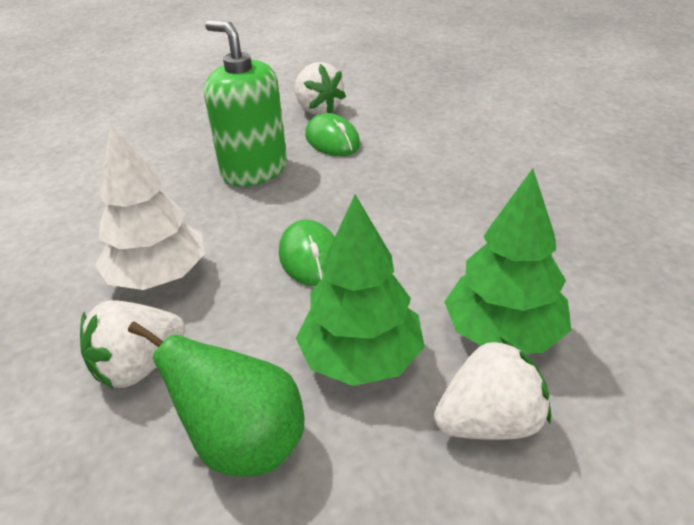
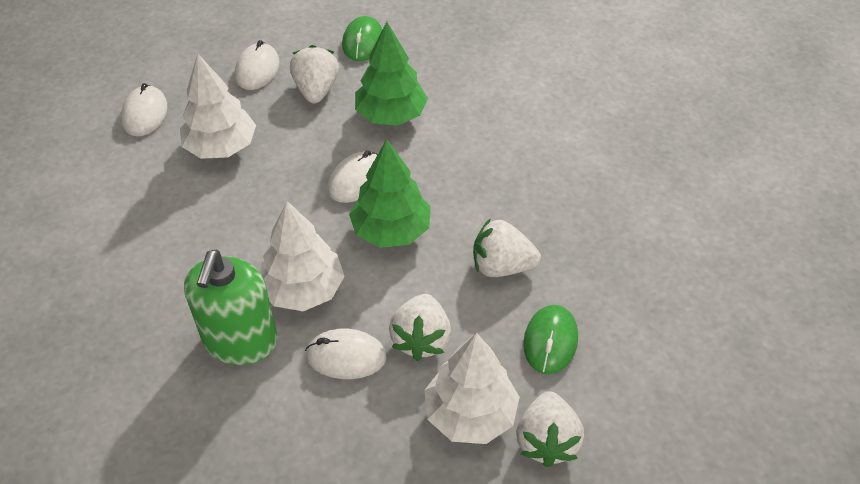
green pear: [128,321,304,477] = 1 -> none = 0
white mouse: none = 0 -> [121,83,167,136] [235,40,279,90] [305,329,387,379] [328,150,378,203] = 4
white strawberry: [80,301,185,389] [295,62,346,115] [434,338,551,440] = 3 -> [290,45,339,103] [389,294,451,361] [473,218,541,277] [516,391,584,467] = 4
white tree: [95,125,205,290] = 1 -> [180,54,256,159] [260,201,345,311] [424,333,520,444] = 3

